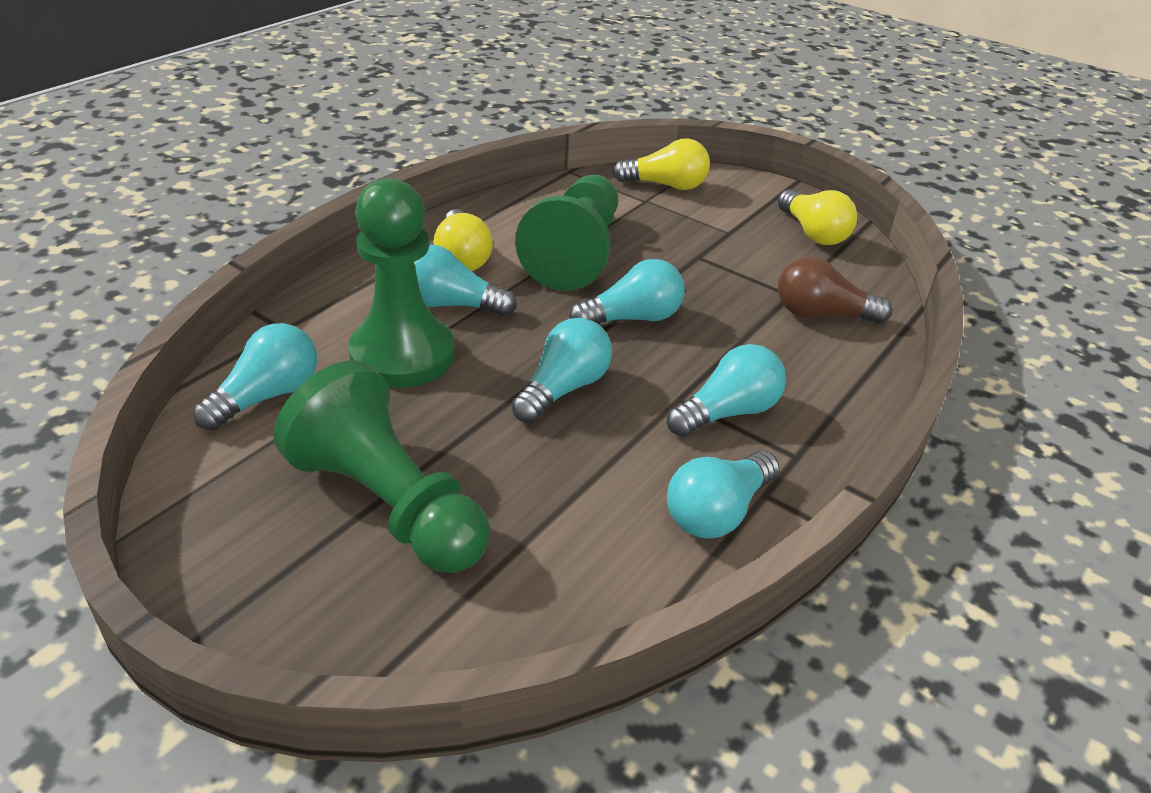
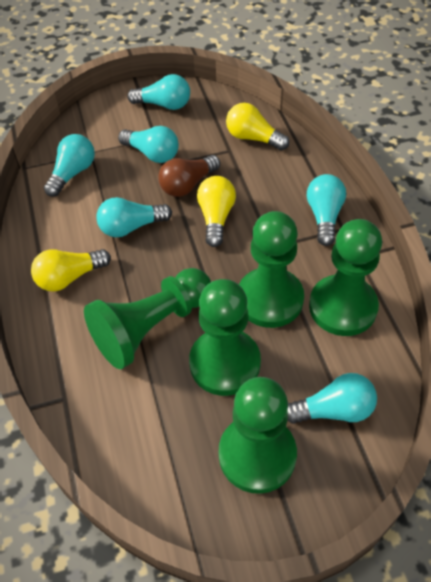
green pawn: [273,360,490,573] [348,178,455,388] [515,175,618,291] = 3 -> [84,268,211,369] [189,279,261,396] [218,377,297,494] [239,211,304,328] [309,219,382,336] = 5

